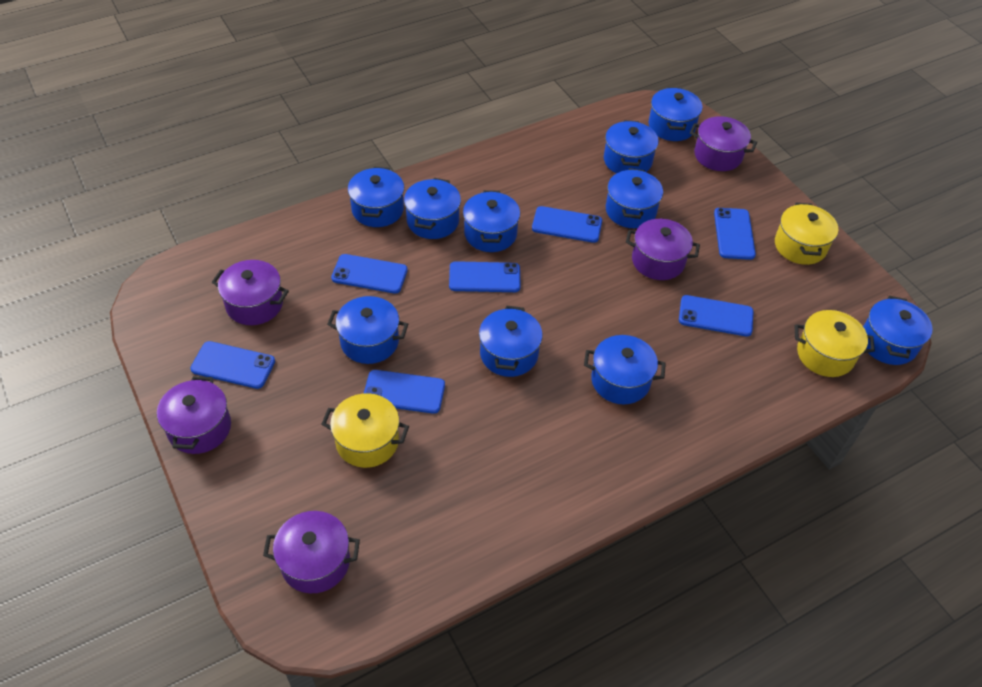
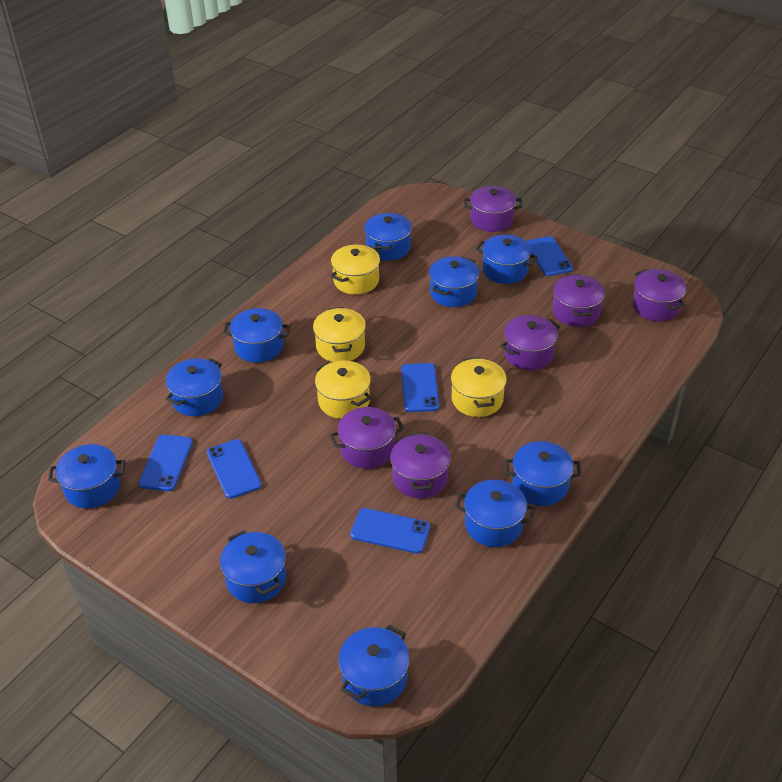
blue phone: [190,341,275,389] [331,254,408,294] [364,370,445,414] [449,261,521,292] [532,206,602,243] [679,295,754,337] [714,208,756,260] = 7 -> [139,434,193,491] [207,439,262,499] [350,508,430,554] [401,363,439,412] [527,236,573,276] = 5
purple pot: [157,376,231,454] [212,260,289,325] [263,511,360,593] [626,219,700,280] [690,116,757,171] = 5 -> [330,407,404,469] [390,432,450,498] [464,186,522,232] [500,315,560,370] [552,274,605,327] [632,269,686,321] = 6
yellow pot: [321,393,409,468] [775,203,838,265] [795,310,875,377] = 3 -> [313,307,366,362] [315,360,371,419] [331,245,380,295] [451,357,507,417] = 4

